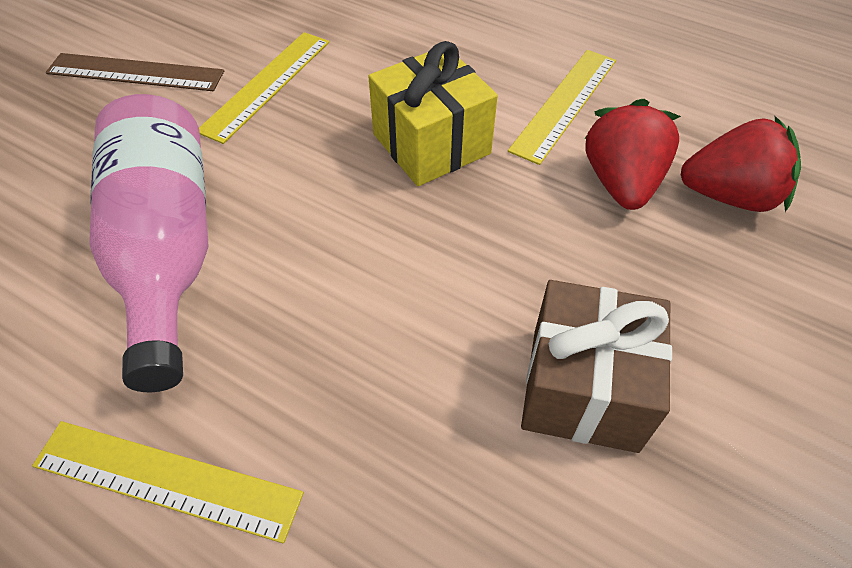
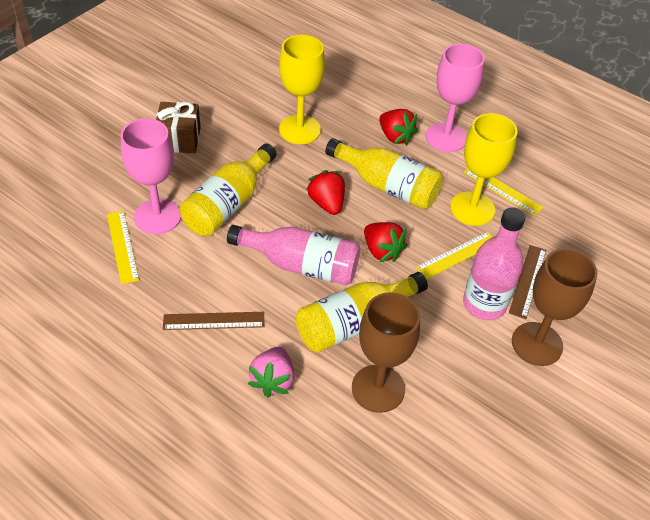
brown goblet: none = 0 -> [352,292,420,413] [512,248,598,366] = 2
brown ruler: [46,53,224,91] = 1 -> [163,312,265,330] [509,245,546,319] = 2
pink bottle: [89,94,208,392] = 1 -> [227,225,360,285] [463,207,526,320] = 2
pink goblet: none = 0 -> [121,118,181,234] [426,44,485,152] = 2
pink strawberry: none = 0 -> [248,347,294,397] = 1
red strawberry: [584,99,681,210] [681,115,801,212] = 2 -> [306,170,345,215] [364,222,407,262] [379,109,418,145] = 3
yellow bottle: none = 0 -> [180,143,277,236] [296,272,428,353] [325,138,443,209] = 3
yellow gift: [368,41,498,186] = 1 -> none = 0
yellow goblet: none = 0 -> [279,35,325,144] [450,113,518,226] = 2

